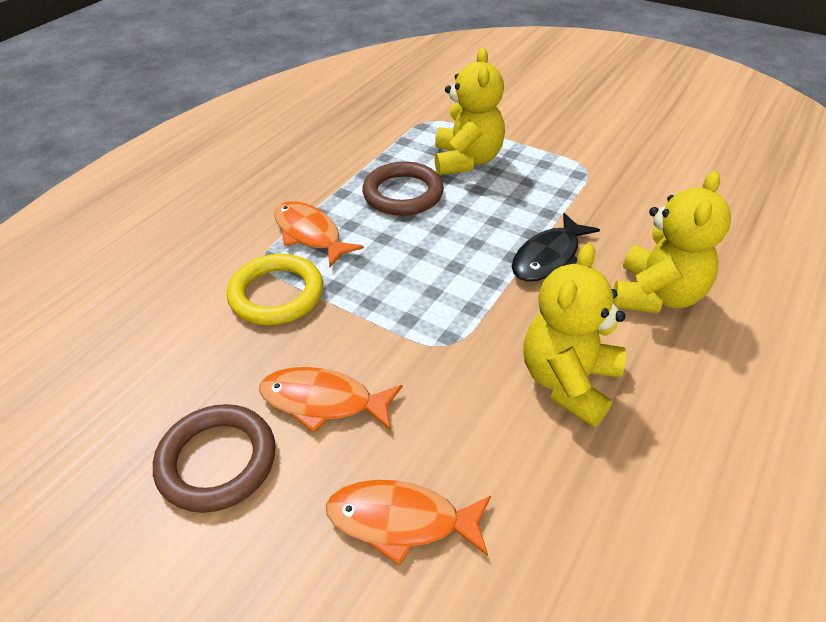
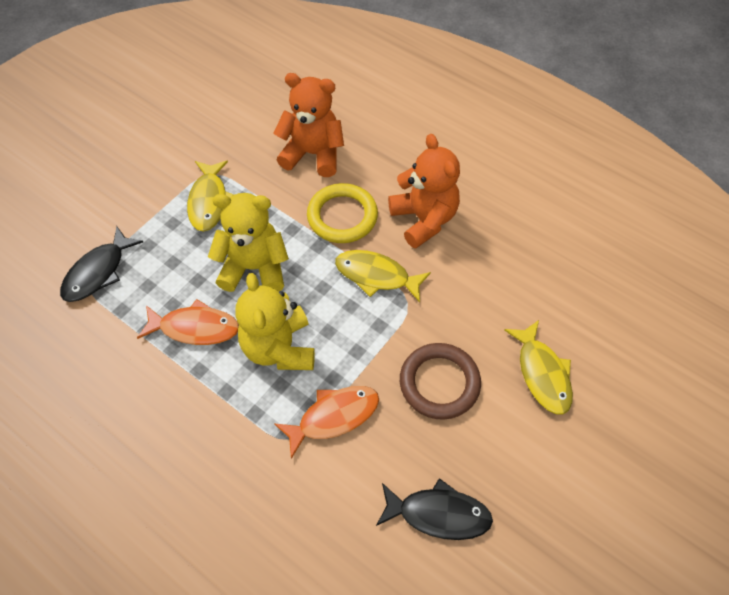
black fish: [512,213,600,281] = 1 -> [60,226,143,302] [376,478,493,540] = 2
brown ring: [153,404,276,513] [362,162,444,216] = 2 -> [400,343,481,420] = 1
orange fish: [259,367,402,432] [274,201,364,267] [326,480,491,565] = 3 -> [137,299,239,345] [274,386,379,459] = 2
orange teddy bear: none = 0 -> [274,73,344,177] [388,134,460,248] = 2
yellow fish: none = 0 -> [187,161,234,232] [335,250,431,302] [504,320,573,414] = 3
yellow teddy bear: [435,48,505,175] [523,243,626,427] [613,171,731,313] = 3 -> [208,193,289,292] [236,273,315,370] = 2

